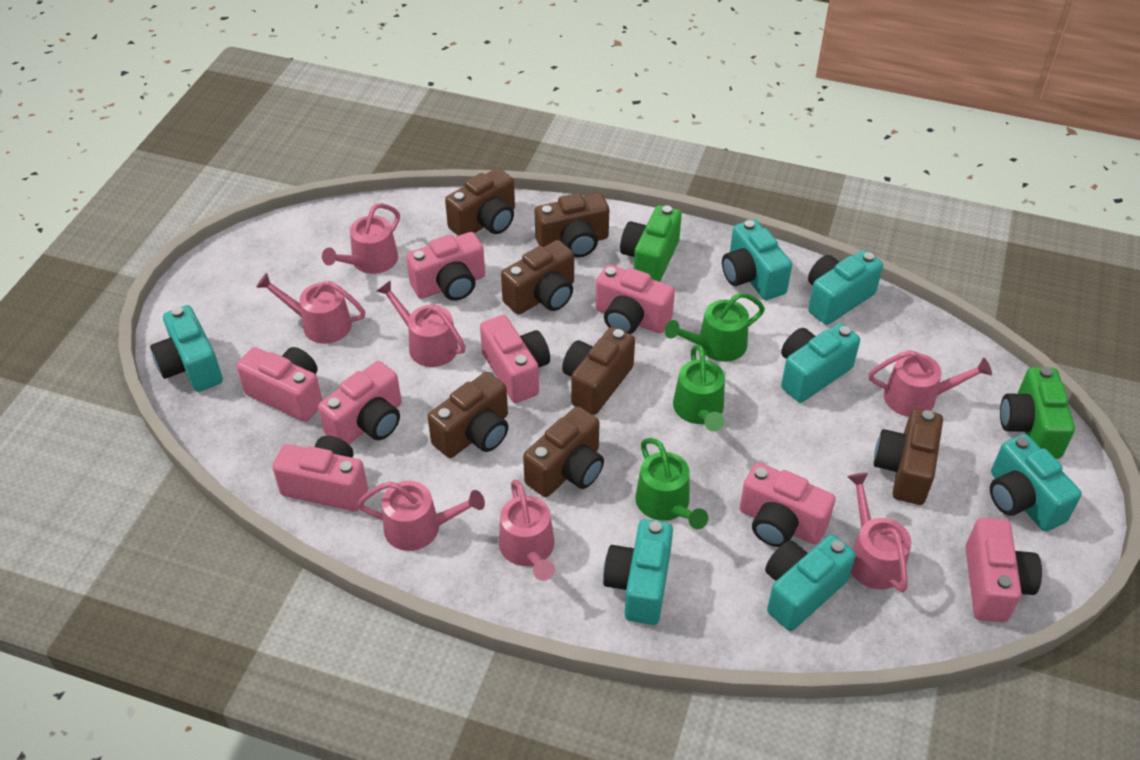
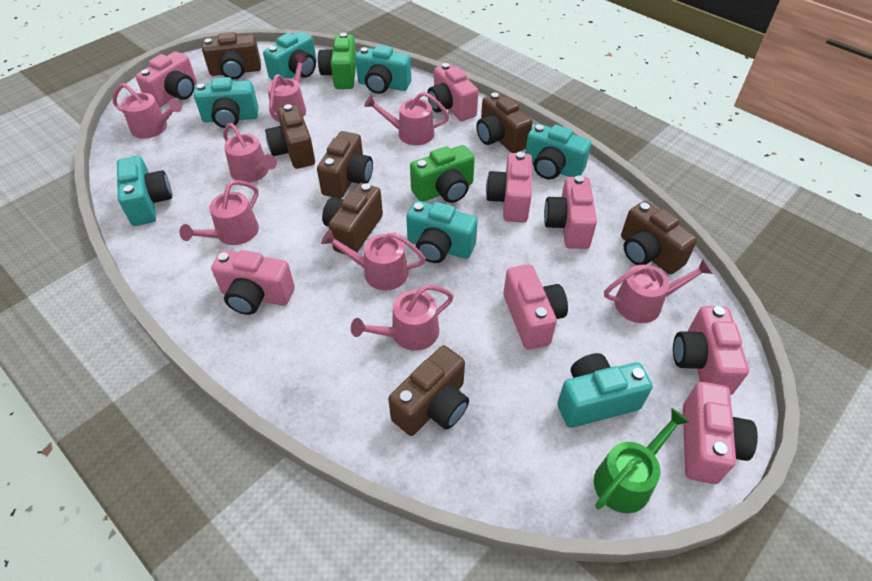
green watering can: [635,438,708,529] [665,292,765,362] [673,344,725,432] = 3 -> [594,408,690,513] = 1
pink watering can: [256,273,365,344] [322,203,400,274] [357,481,485,551] [377,280,466,367] [499,480,555,581] [847,473,911,592] [869,350,992,417] = 7 -> [113,83,182,139] [179,180,259,245] [223,123,277,183] [267,55,307,122] [321,229,426,290] [351,285,453,351] [364,92,450,145] [604,259,713,323] = 8

